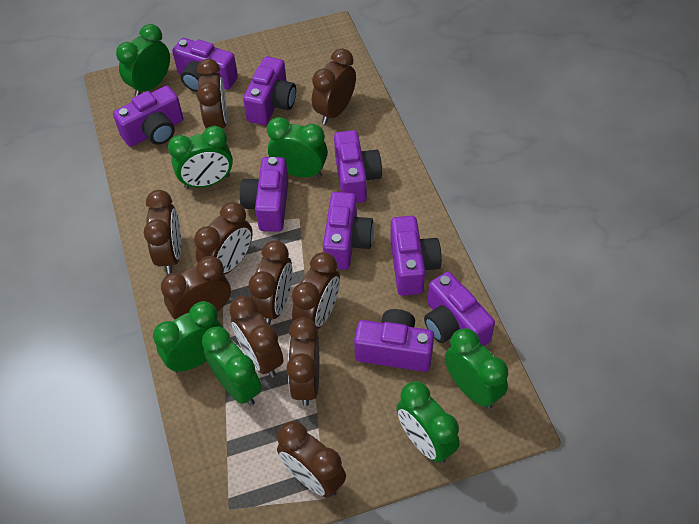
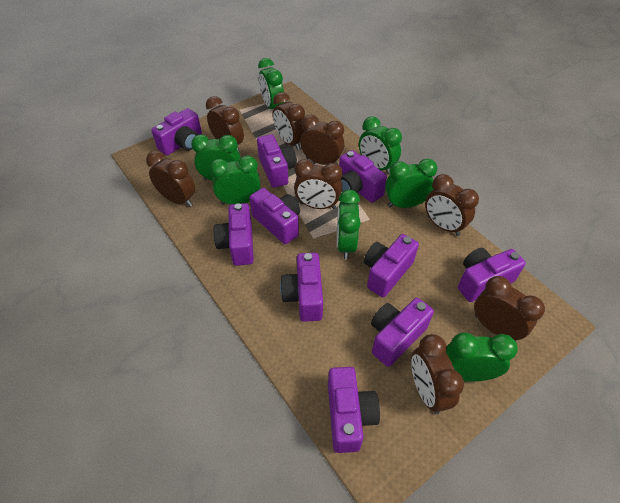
brown clock: [144,190,181,274] [161,256,231,319] [194,202,253,275] [197,59,227,129] [229,296,283,377] [249,240,293,325] [277,421,346,497] [286,317,319,406] [292,252,340,330] [312,49,356,124] = 10 -> [146,151,195,207] [206,96,244,152] [273,92,305,150] [294,159,342,209] [300,115,344,165] [411,334,464,414] [425,174,479,236] [474,276,545,341] = 8
purple camera: [113,86,183,147] [172,38,238,92] [240,157,288,232] [243,56,296,125] [323,192,374,270] [334,130,382,203] [354,309,434,372] [390,216,442,296] [424,272,495,346] = 9 -> [151,108,202,155] [213,203,254,266] [249,188,300,244] [257,134,297,188] [280,253,323,322] [328,367,380,453] [339,150,387,203] [364,234,419,297] [371,298,434,367] [458,248,526,302] = 10

